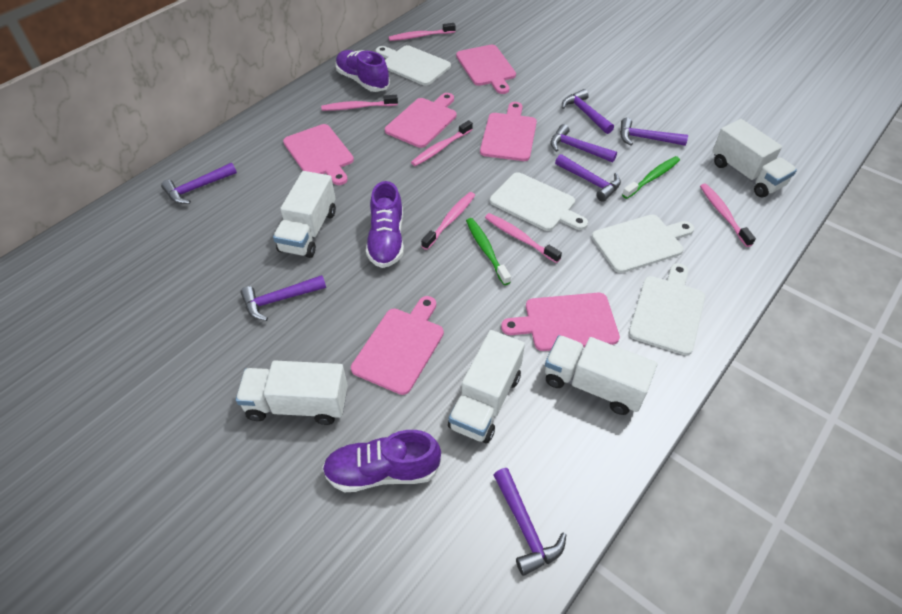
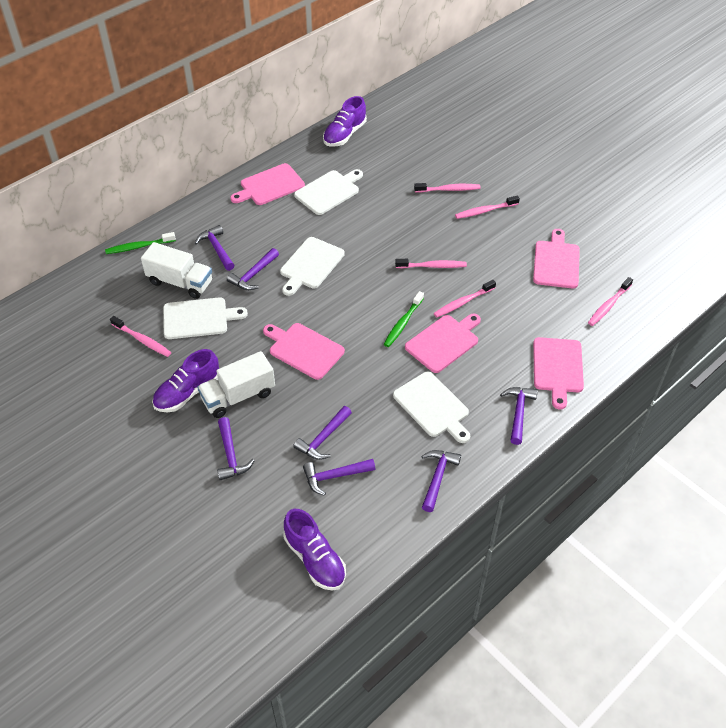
pink cutting board: [283,124,354,185] [351,296,444,395] [385,93,457,148] [456,45,516,94] [480,102,537,161] [501,293,620,351] = 6 -> [230,163,305,205] [263,323,345,380] [405,313,481,373] [533,229,580,289] [533,337,584,409] = 5
white truck: [236,360,348,425] [273,171,336,258] [448,330,525,443] [545,335,657,415] [712,119,797,197] = 5 -> [141,242,212,299] [197,351,275,418] = 2

